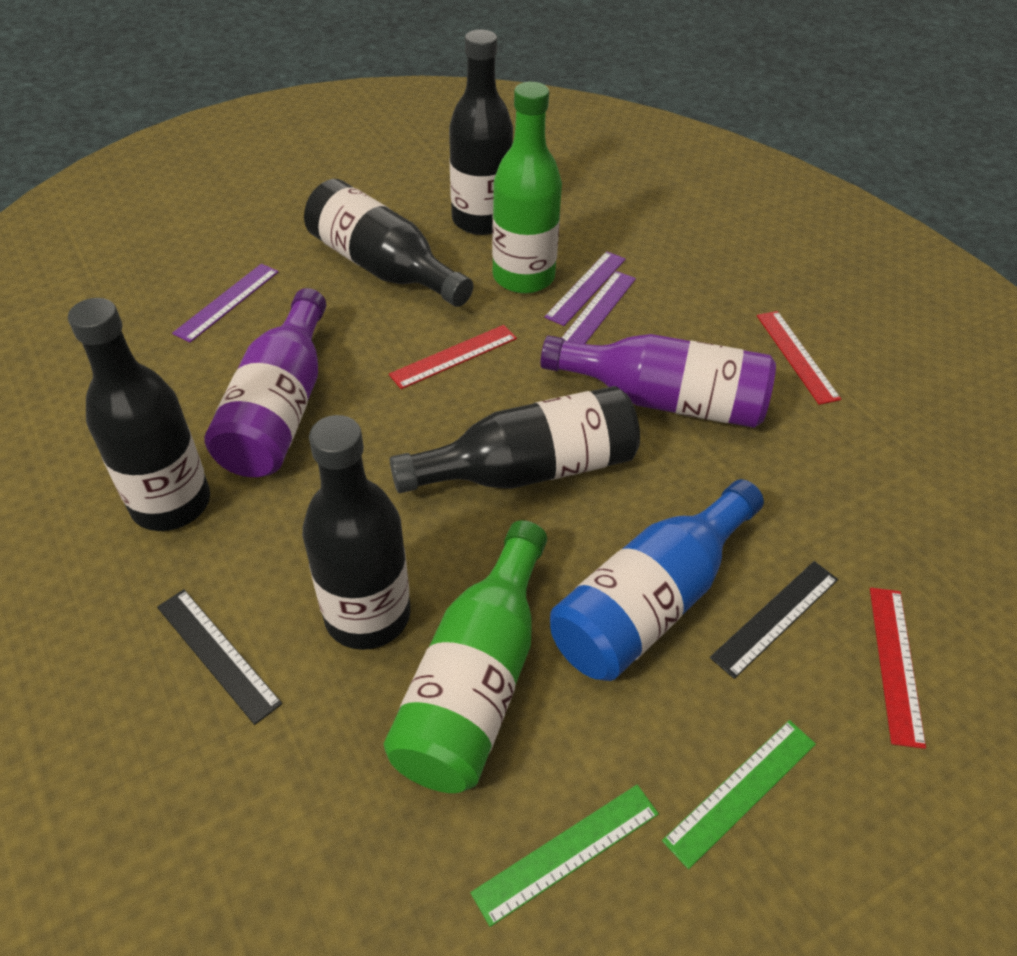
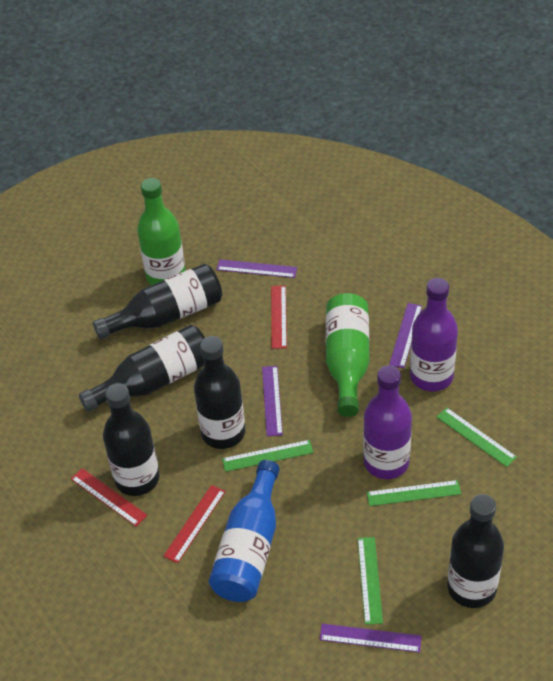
black ruler: [157,589,282,725] [710,561,838,679] = 2 -> none = 0
green ruler: [471,785,659,927] [662,720,816,869] = 2 -> [222,440,313,472] [358,537,383,625] [367,480,461,506] [437,408,517,467] = 4
purple ruler: [172,264,279,343] [544,251,626,326] [562,271,636,344] = 3 -> [217,259,297,278] [262,366,283,436] [319,624,422,653] [389,303,422,368] = 4

